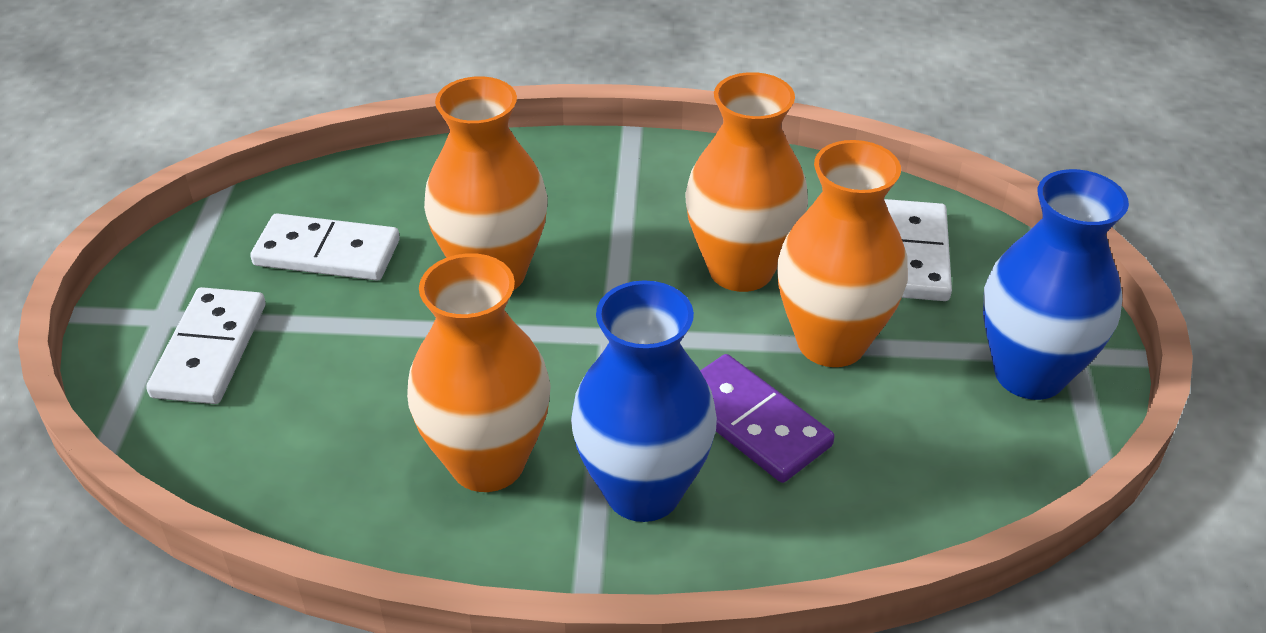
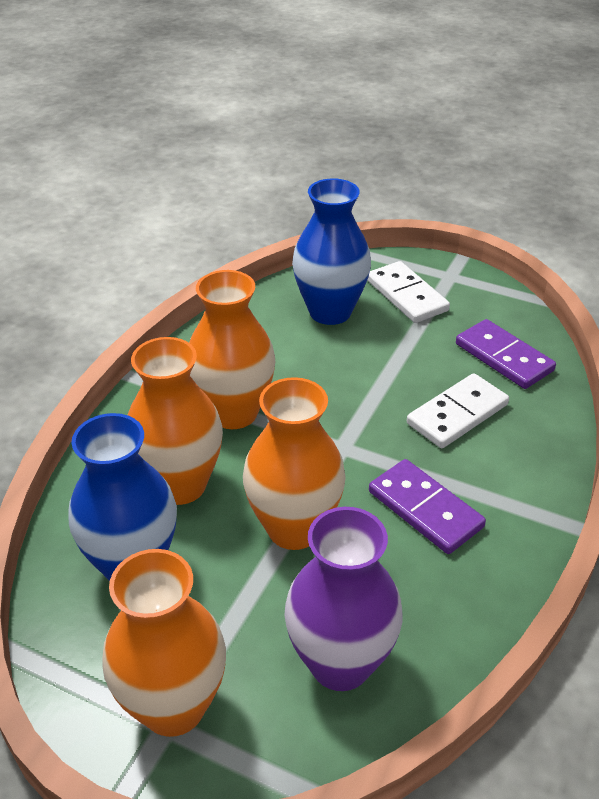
purple domino: [700,354,834,483] = 1 -> [369,459,486,554] [456,319,556,389] = 2
purple vase: none = 0 -> [284,507,403,691] = 1
white domino: [146,287,266,404] [250,213,400,281] [884,199,952,301] = 3 -> [367,261,450,323] [407,373,509,448] = 2

